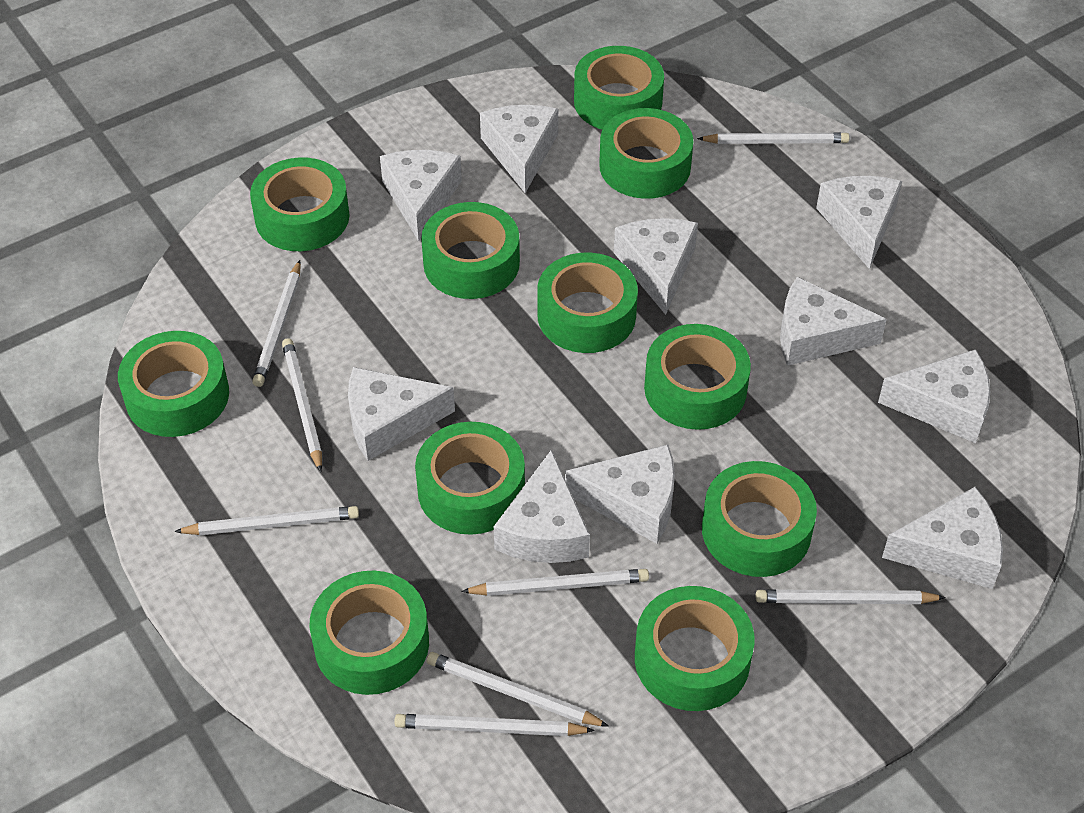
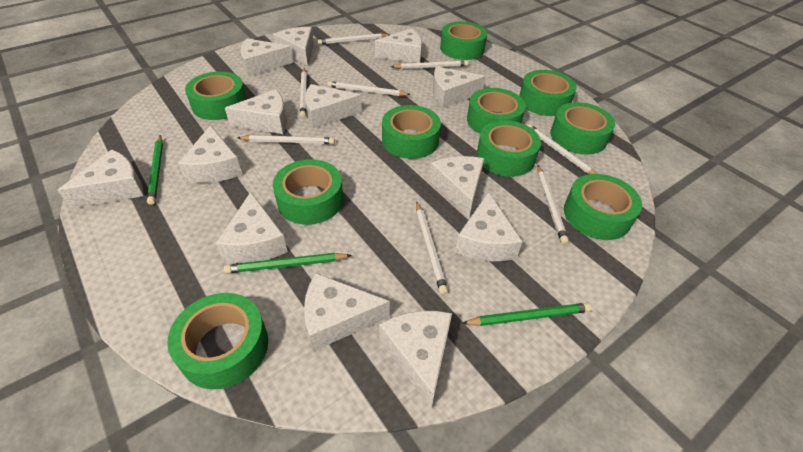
green pencil: none = 0 -> [147,135,163,205] [224,253,352,273] [462,303,592,326] = 3
green tape: [118,331,229,437] [250,157,350,251] [309,571,429,695] [415,422,525,535] [421,202,520,299] [537,253,638,353] [574,46,664,129] [599,108,693,199] [635,586,755,711] [644,324,751,430] [702,461,817,577] = 11 -> [167,293,268,389] [185,71,247,120] [273,159,343,225] [382,105,441,159] [440,21,487,60] [467,88,526,134] [476,120,541,177] [519,70,577,116] [550,102,615,154] [564,174,642,240] = 10
white cheese: [348,367,455,461] [380,150,462,241] [480,105,558,193] [494,450,590,563] [565,445,675,544] [614,218,698,315] [780,277,887,366] [816,176,902,269] [878,349,991,443] [882,487,1003,589] = 10 -> [57,150,144,208] [178,125,242,183] [216,192,288,263] [225,89,287,134] [241,38,293,76] [273,27,314,66] [304,273,390,351] [305,84,362,129] [375,28,422,63] [379,311,452,408] [429,156,484,218] [433,67,486,108] [455,192,523,261] = 13

